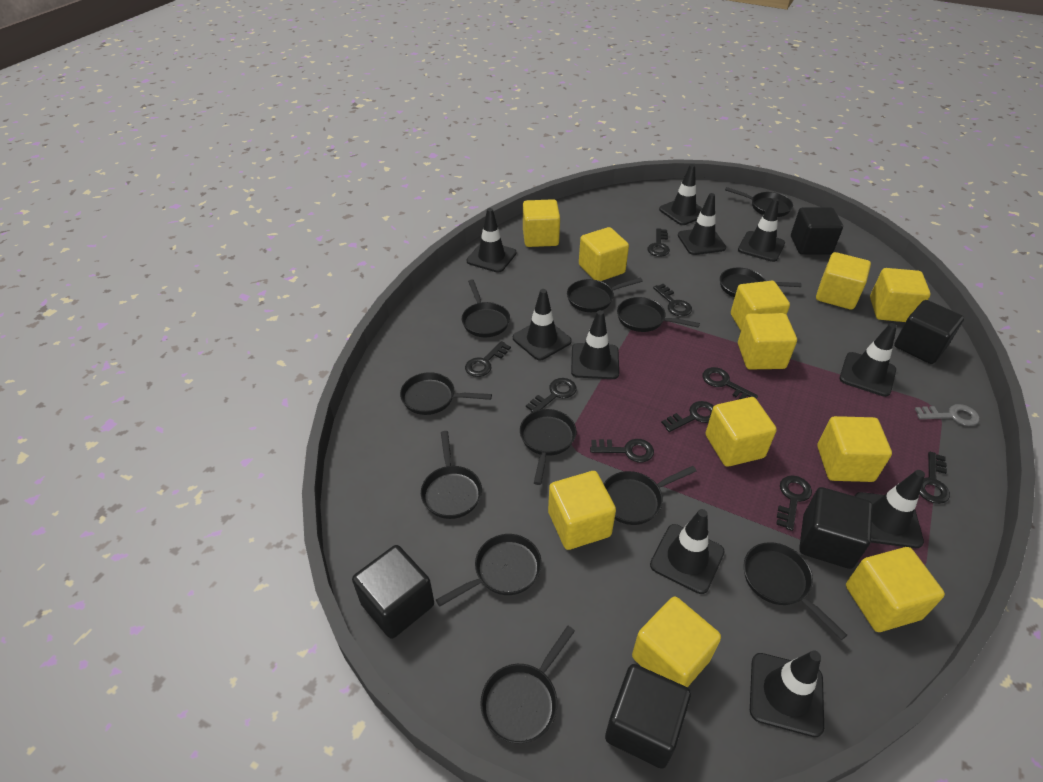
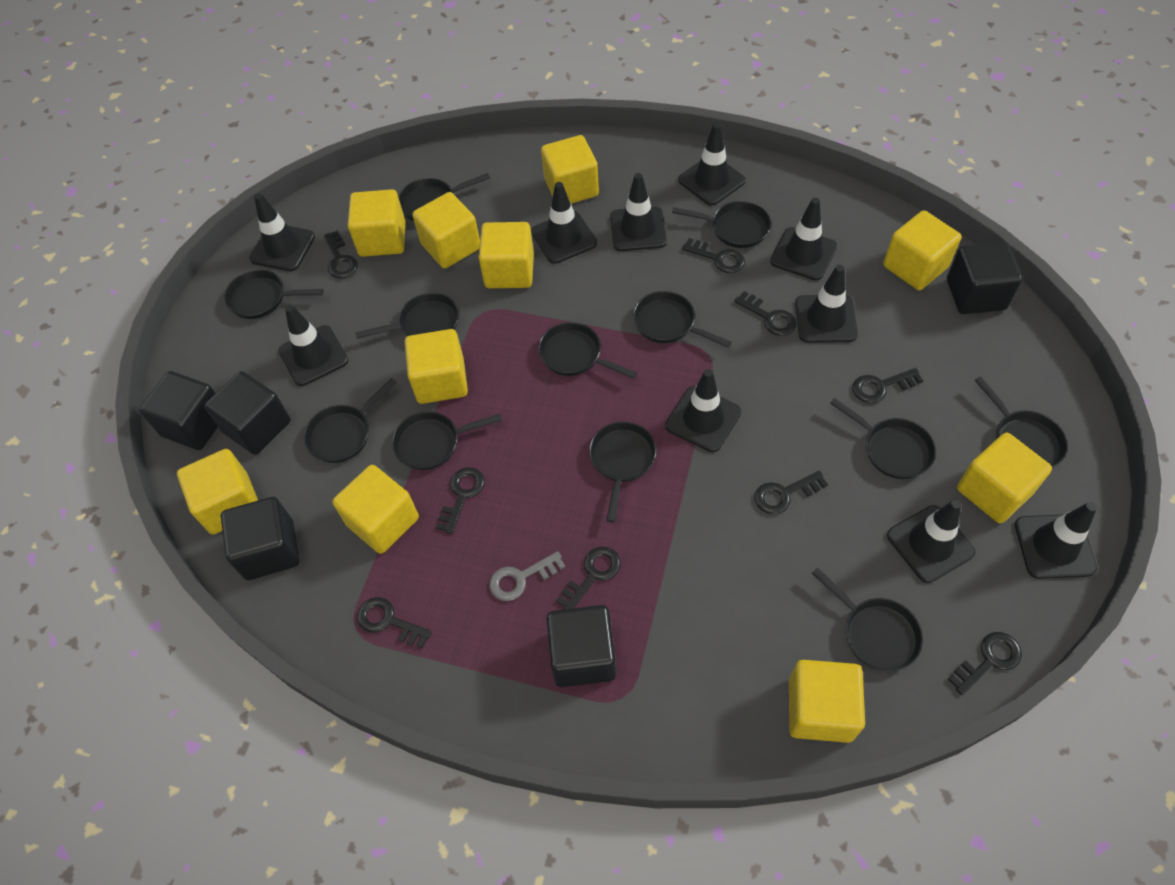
yellow cube: [523,199,560,247] [548,471,616,550] [579,227,629,281] [632,597,721,687] [706,397,777,467] [731,281,790,331] [738,313,797,369] [816,252,871,310] [817,416,892,482] [846,547,945,632] [870,268,931,322] = 11 -> [177,449,258,534] [332,465,419,554] [348,189,405,257] [405,329,468,404] [412,192,480,268] [478,222,534,288] [541,135,599,204] [789,660,865,743] [883,210,961,290] [957,433,1052,523] = 10

